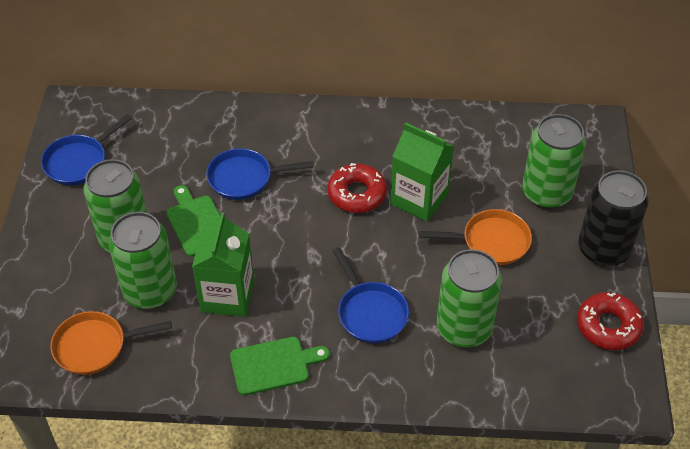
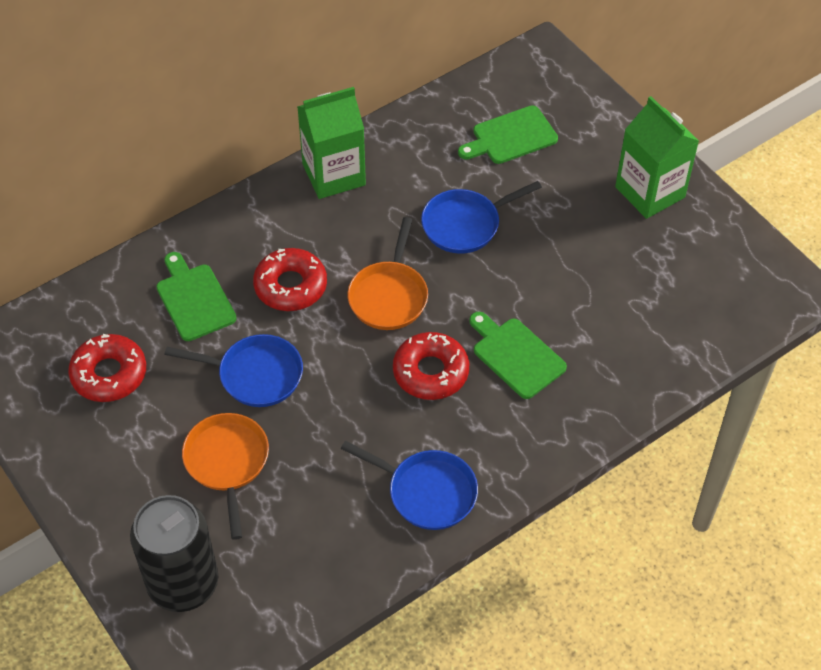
green can: [83,159,147,253] [108,212,177,309] [437,249,502,348] [522,114,586,209] = 4 -> none = 0
green cutting board: [166,185,220,257] [230,337,330,396] = 2 -> [156,252,237,341] [458,105,558,164] [469,312,567,399] = 3
red donut: [327,163,387,213] [577,292,644,350] = 2 -> [68,334,146,402] [253,248,327,311] [393,332,469,400] = 3

